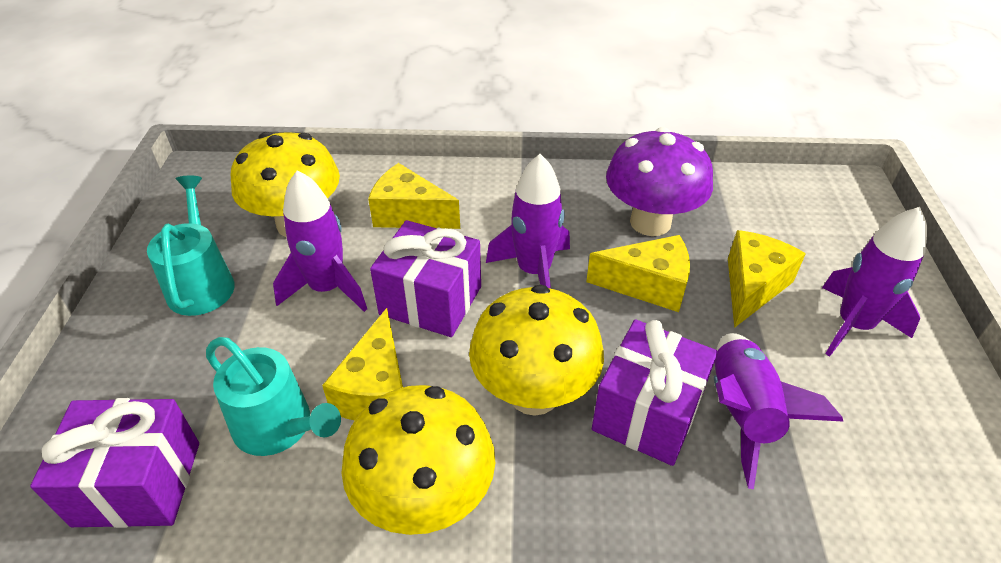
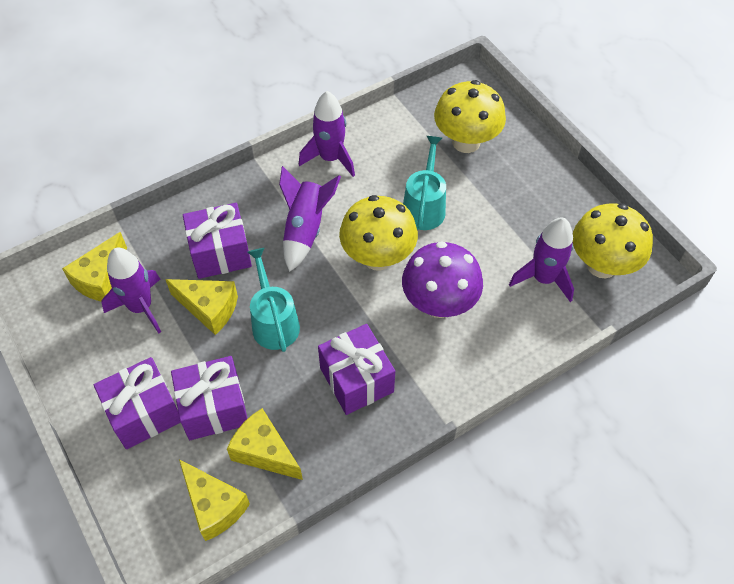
purple gift: [30,398,199,528] [370,220,481,337] [592,319,718,466] = 3 -> [94,357,181,449] [171,356,248,440] [183,203,252,279] [318,324,395,415] = 4

